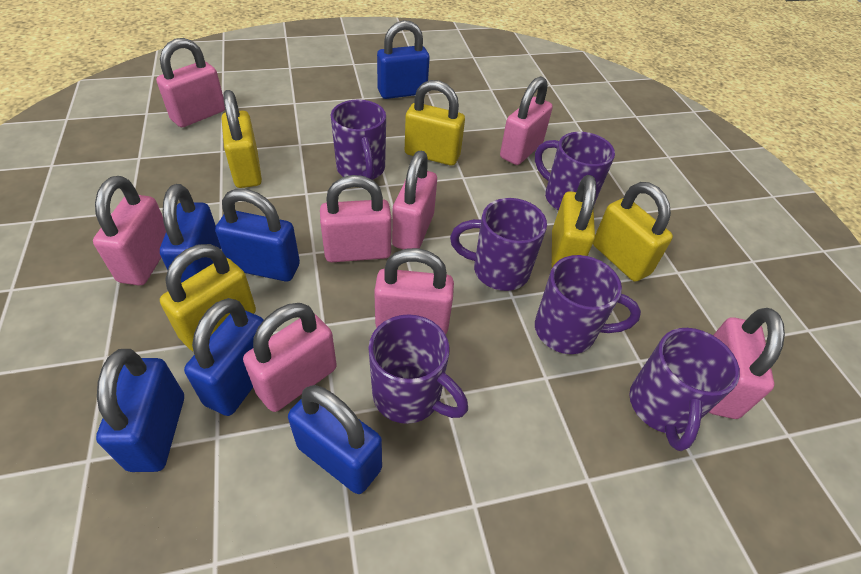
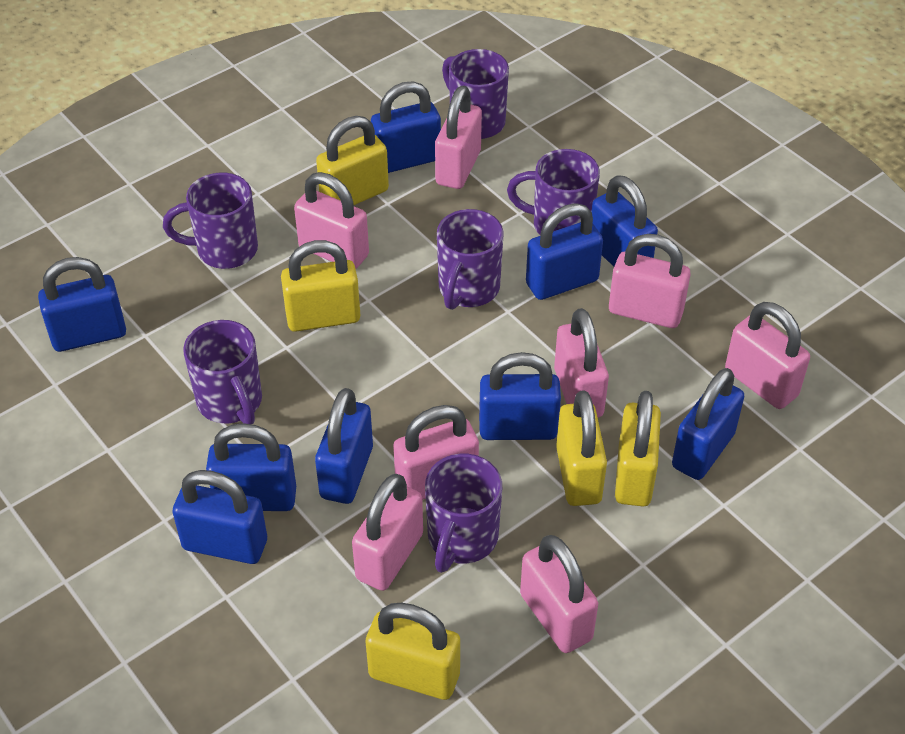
blue padlock: [96,349,184,472] [160,184,221,283] [184,298,264,416] [215,189,300,281] [288,385,382,494] [377,20,430,99] = 6 -> [38,257,126,352] [172,470,267,564] [206,423,296,511] [315,388,373,504] [371,82,441,173] [479,352,561,440] [526,203,603,300] [591,175,658,266] [672,368,744,480] = 9

